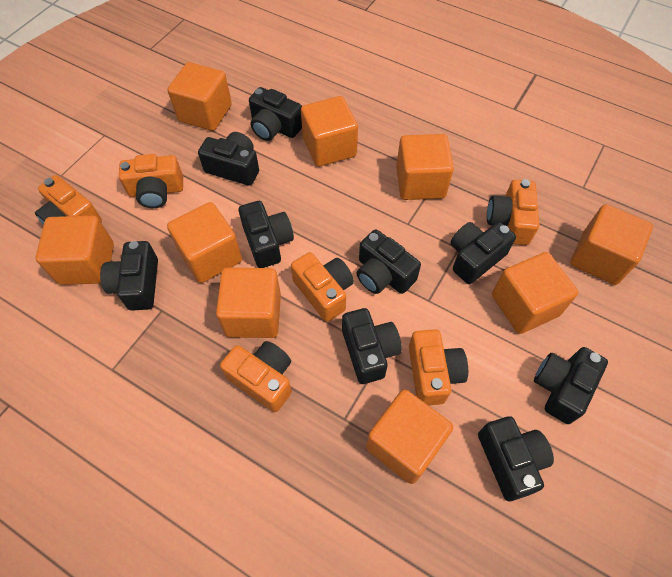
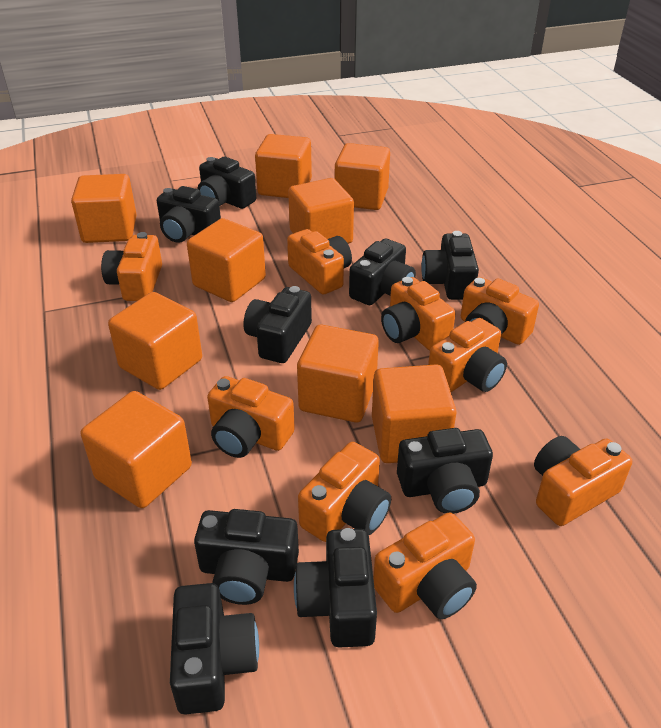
orange camera: [35,175,102,225] [119,154,183,208] [220,341,292,412] [291,252,354,322] [409,329,468,405] [487,179,539,245] = 6 -> [101,232,162,301] [207,376,295,458] [287,229,352,294] [298,442,391,542] [373,512,477,619] [381,277,456,350] [428,318,507,392] [461,277,539,345] [534,436,632,526] = 9

